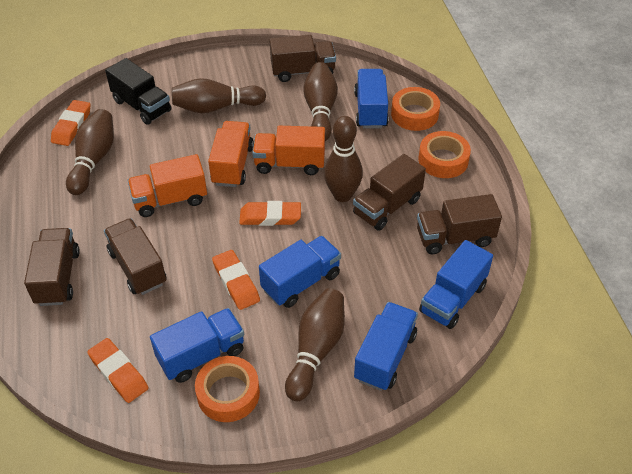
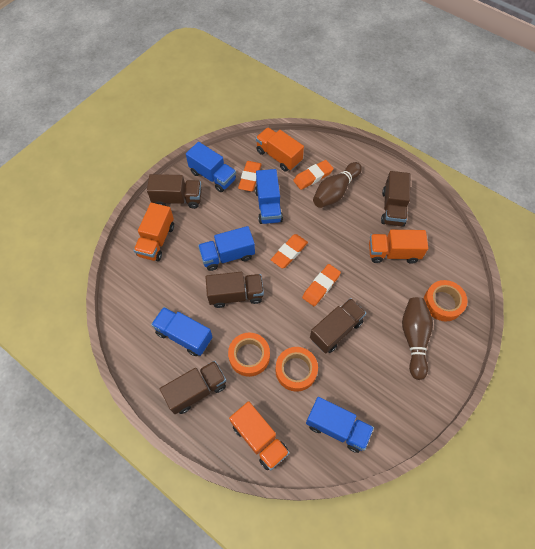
black truck: [105,58,171,125] = 1 -> none = 0
brown bowling pin: [66,109,114,195] [172,78,266,113] [285,288,345,401] [303,62,338,141] [324,116,363,202] = 5 -> [313,162,362,208] [402,297,433,380] = 2
orange truck: [128,154,207,217] [208,121,254,187] [252,126,325,175] = 3 -> [133,203,174,261] [229,401,289,470] [256,127,304,172] [369,230,428,264] = 4

